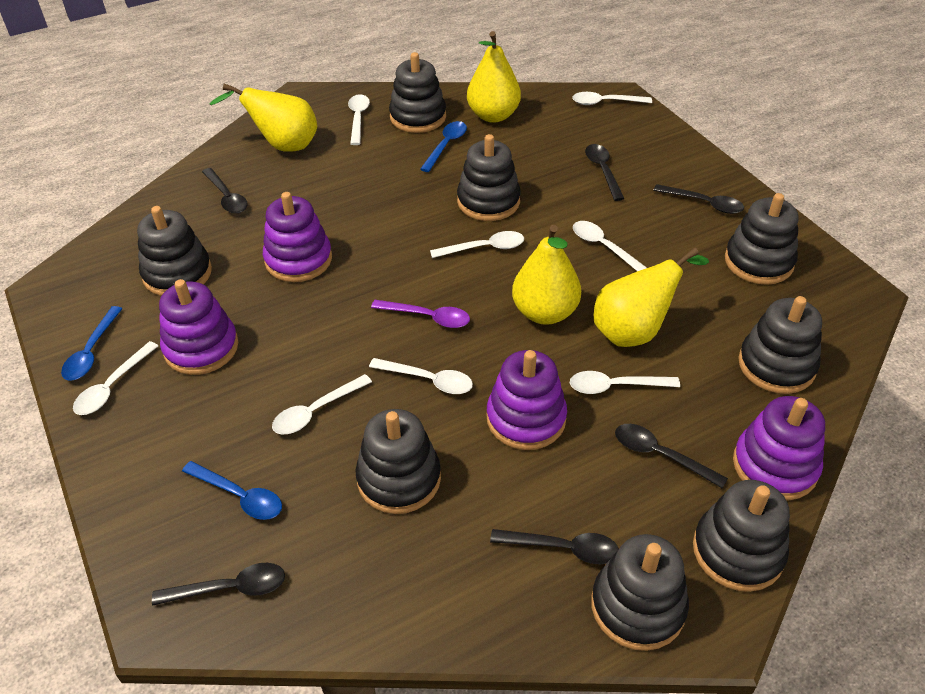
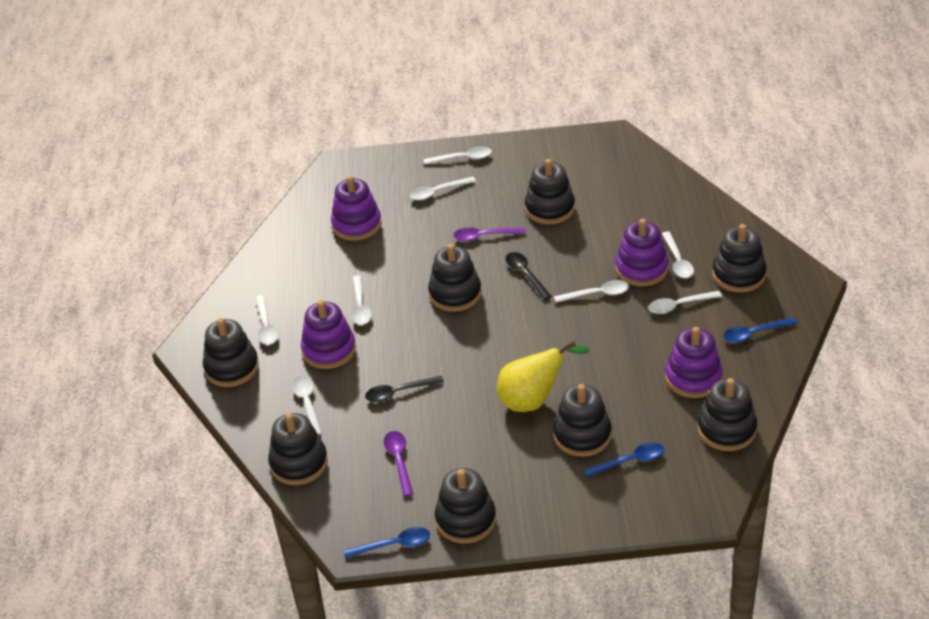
black spoon: [152,563,285,606] [202,168,248,214] [490,529,619,564] [585,144,624,201] [615,424,728,489] [653,184,744,214] = 6 -> [365,376,444,402] [506,252,552,300] = 2
purple spoon: [371,300,470,328] = 1 -> [384,431,413,497] [454,227,526,241] = 2
yellow pear: [209,84,317,152] [467,31,521,123] [512,225,581,325] [594,248,709,347] = 4 -> [497,341,589,412] = 1

